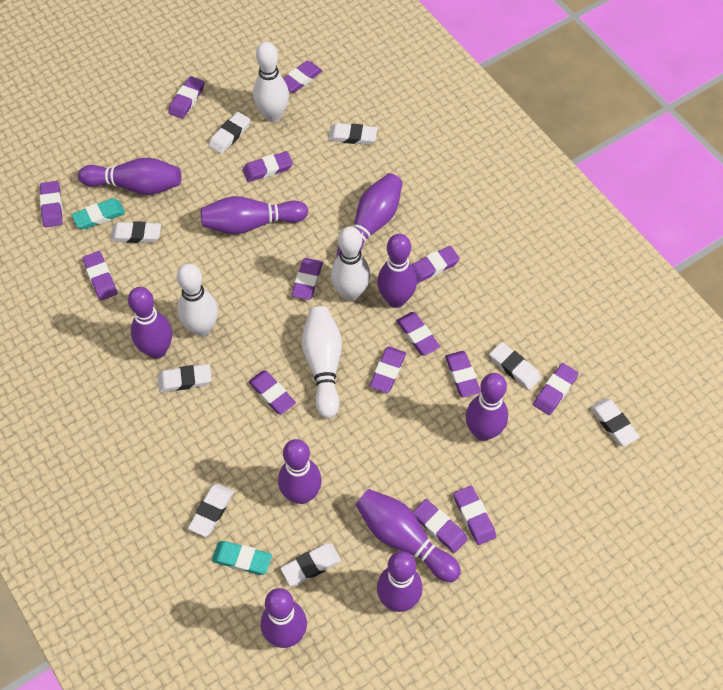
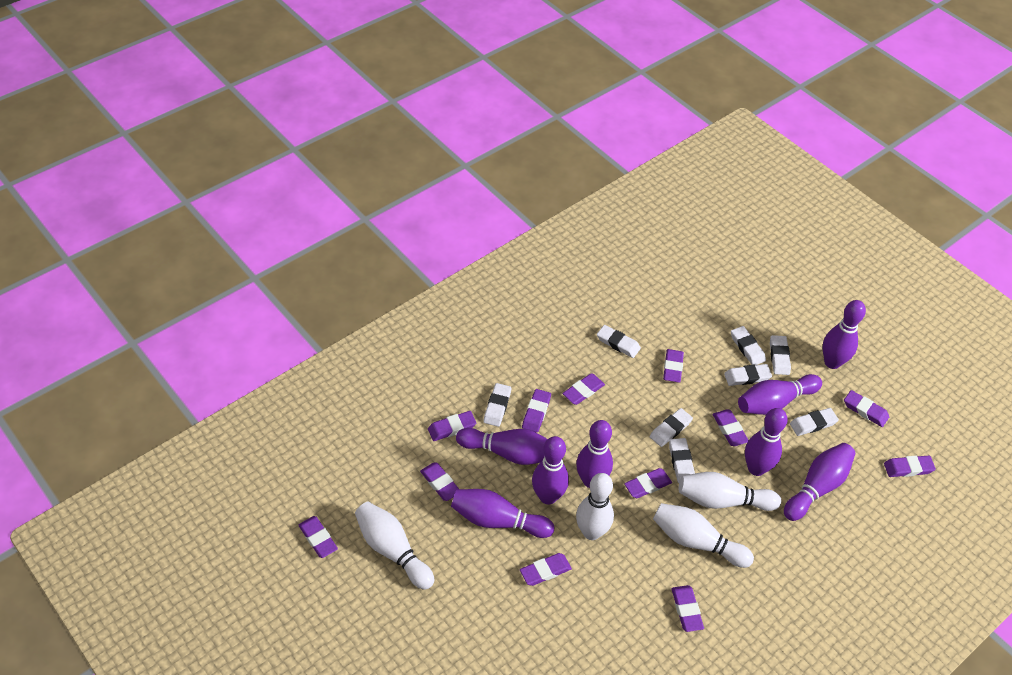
purple bowling pin: [78,157,181,195] [128,287,172,359] [201,196,308,234] [261,588,307,648] [278,439,322,504] [337,173,403,257] [356,489,461,582] [377,234,417,308] [377,551,422,612] [466,373,508,441] = 10 -> [451,489,554,538] [456,428,548,465] [532,436,569,505] [576,420,613,488] [738,374,822,415] [745,408,788,476] [784,443,855,521] [823,300,866,369] = 8
purple eraser: [40,181,62,227] [82,251,117,300] [168,76,204,119] [243,151,293,182] [248,370,296,414] [283,61,322,93] [291,258,323,300] [370,346,406,393] [396,312,440,356] [412,246,460,284] [413,499,468,553] [445,351,481,397] [454,486,496,545] [533,363,579,415] = 14 -> [299,516,338,558] [420,462,459,501] [428,411,476,441] [520,553,572,586] [522,389,551,433] [562,373,605,405] [624,468,672,498] [663,349,684,383] [671,585,704,632] [713,410,749,446] [844,390,889,427] [884,456,936,477] = 12
turquoise eraser: [72,198,125,229] [212,541,272,575] = 2 -> none = 0

